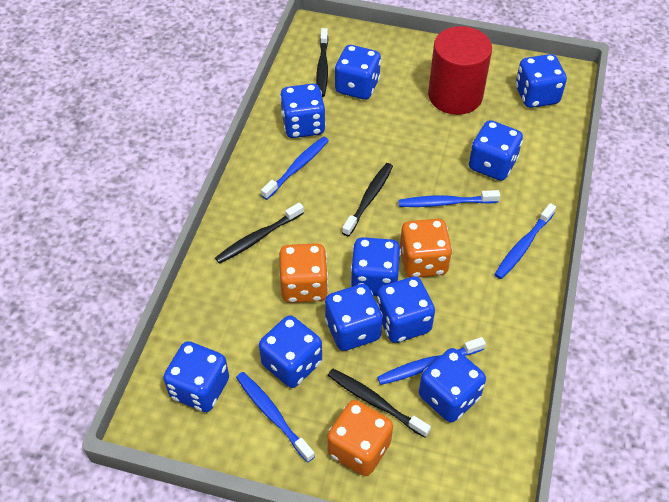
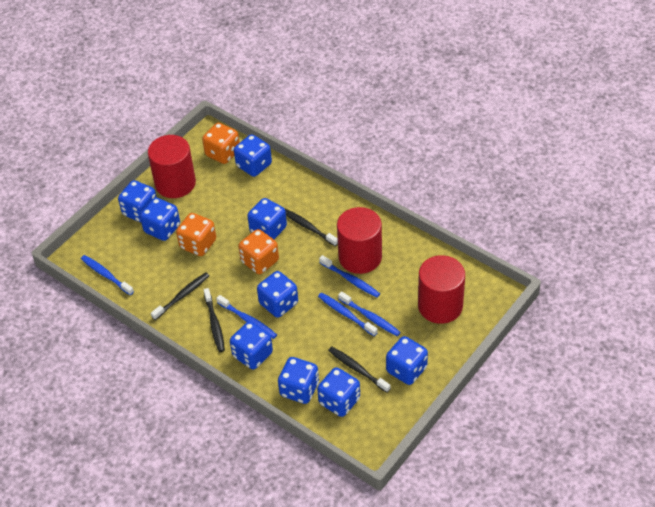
blue dice: [163,341,229,412] [259,315,322,388] [280,84,326,138] [325,284,383,351] [335,45,381,100] [350,237,401,296] [377,277,435,343] [419,348,486,423] [469,120,523,181] [515,54,567,108] = 10 -> [118,180,157,222] [140,198,180,241] [230,321,273,369] [234,134,272,177] [247,198,287,239] [257,271,298,318] [278,357,319,404] [317,367,360,417] [386,336,428,385] = 9
red cylinder: [428,26,492,115] = 1 -> [148,135,196,198] [337,207,382,274] [418,255,465,324] = 3

